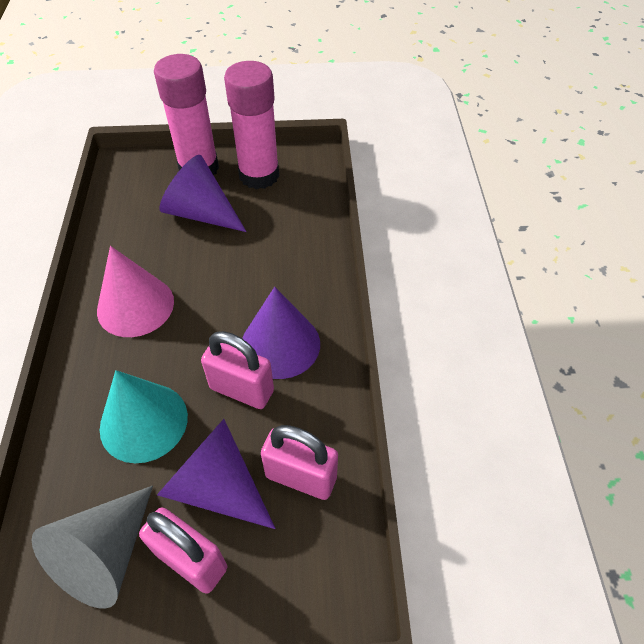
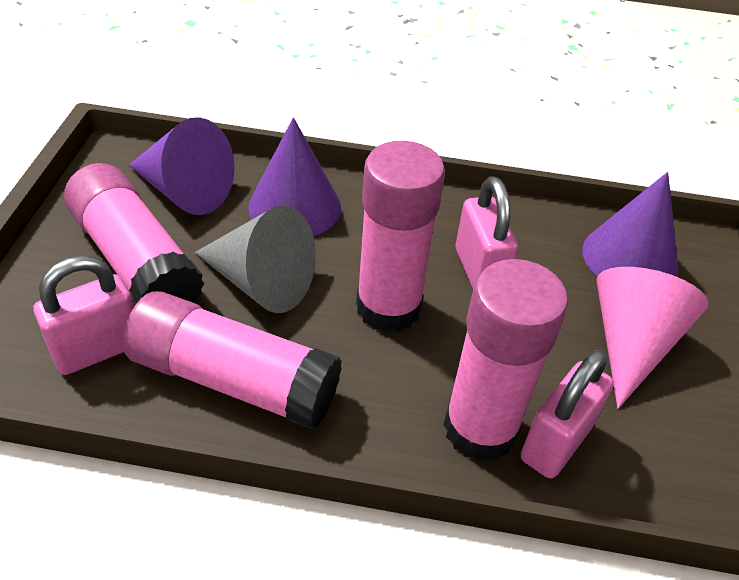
pink glue stick: [154,54,219,175] [224,61,279,189] = 2 -> [64,163,205,304] [123,291,342,430] [356,141,445,332] [443,259,568,461] = 4
turquoise cone: [100,370,188,463] = 1 -> none = 0

